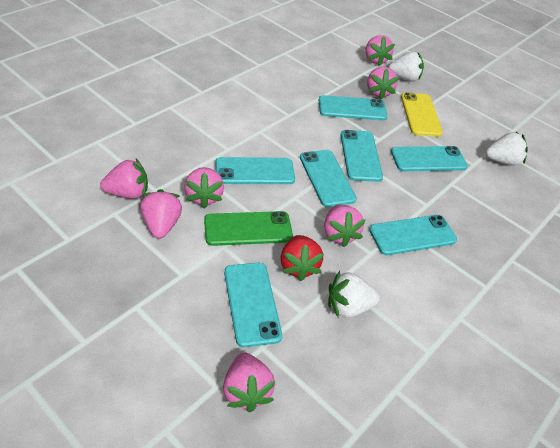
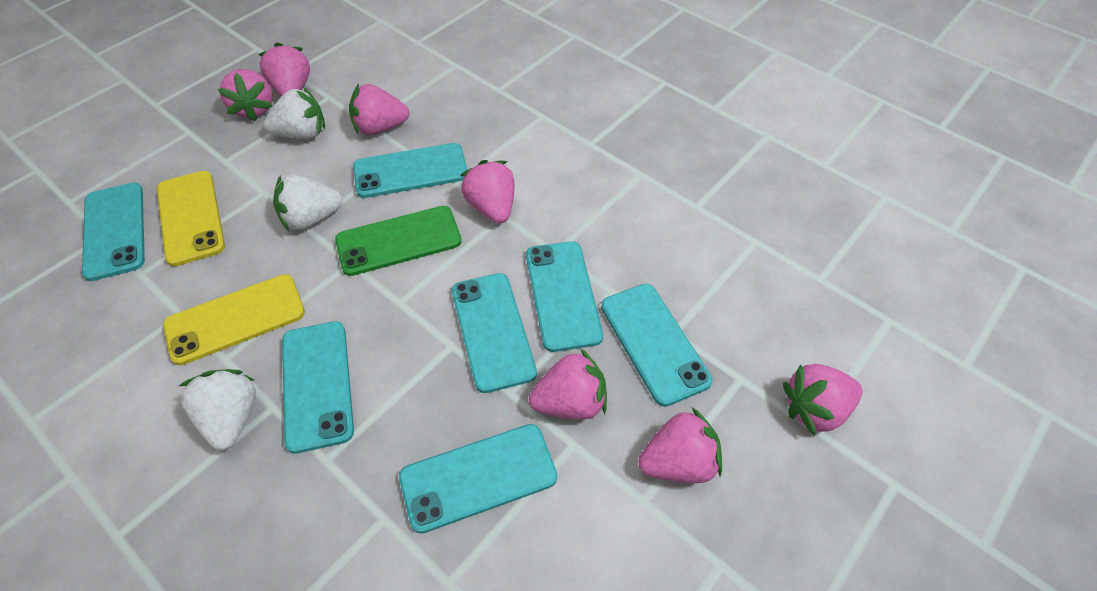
red strawberry: [281,235,324,281] = 1 -> none = 0
yellow phone: [401,92,443,137] = 1 -> [157,171,225,266] [163,274,305,365] = 2

